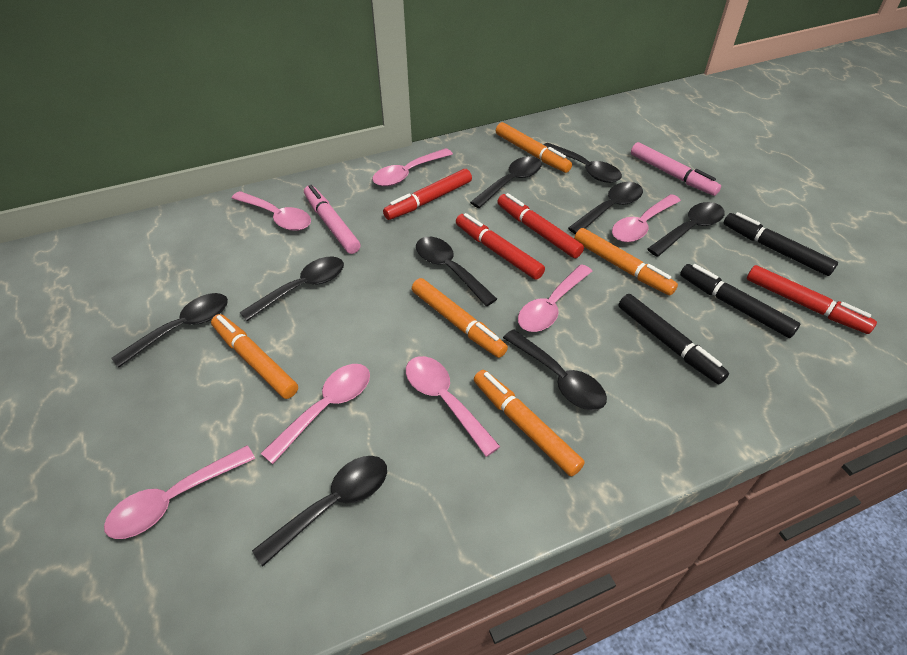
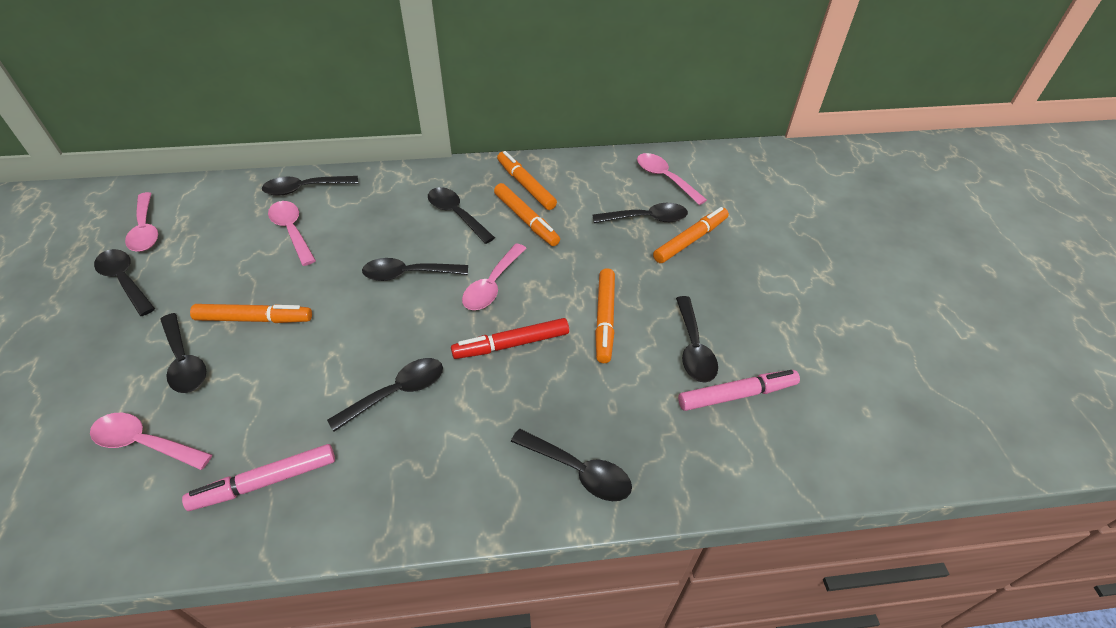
black marker: [618,294,729,384] [680,264,800,338] [724,212,838,276] = 3 -> none = 0
pink spoon: [104,445,255,539] [232,191,311,231] [260,364,370,464] [373,148,453,186] [406,356,500,457] [518,264,592,332] [612,194,681,242] = 7 -> [90,413,212,470] [125,192,158,252] [268,201,316,266] [462,243,526,310] [637,153,707,205] = 5
red marker: [383,169,472,220] [456,213,545,280] [497,193,584,258] [747,265,877,334] = 4 -> [451,318,569,359] = 1

